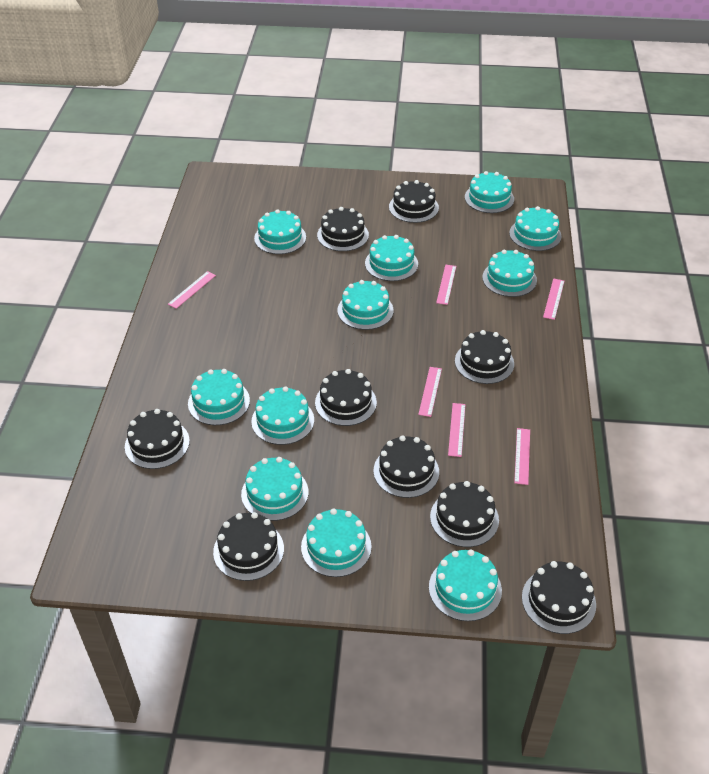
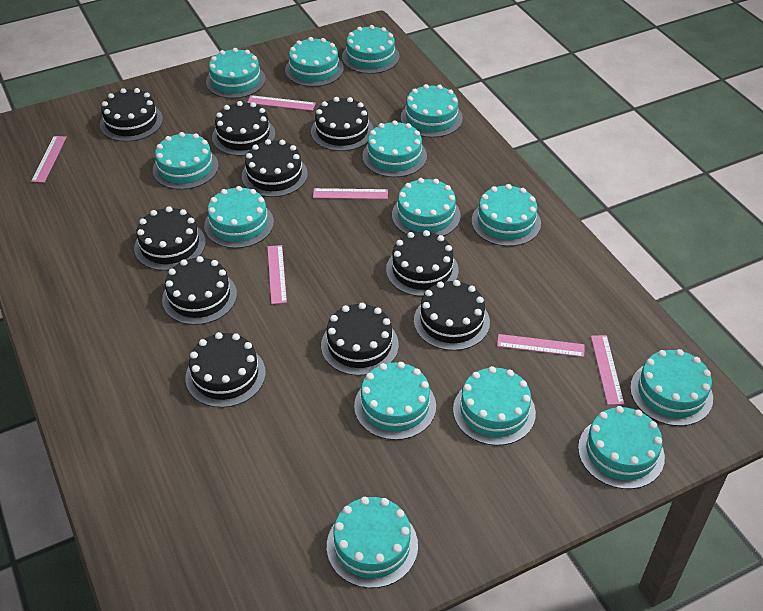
black cake: [125,409,190,469] [213,512,284,581] [315,369,377,426] [317,207,369,251] [373,436,439,498] [389,180,439,223] [430,481,499,547] [455,330,514,384] [522,561,596,634] = 9 -> [100,88,163,142] [134,206,206,271] [162,256,237,325] [186,332,266,408] [212,101,275,156] [242,139,308,197] [311,97,374,151] [321,303,399,376] [386,230,459,296] [414,280,490,351] = 10
turquoise cake: [188,369,250,425] [241,457,308,521] [251,386,314,445] [254,209,306,254] [301,508,372,577] [337,280,394,330] [365,235,418,281] [429,549,502,621] [465,171,514,213] [482,250,537,297] [509,206,561,251] = 11 -> [153,132,219,190] [204,186,274,248] [206,48,266,99] [285,37,344,87] [327,497,418,588] [342,25,400,74] [354,362,436,440] [362,120,427,177] [392,178,461,236] [401,84,463,138] [453,366,536,446] [472,184,541,246] [578,406,665,489] [630,349,713,426] = 14

